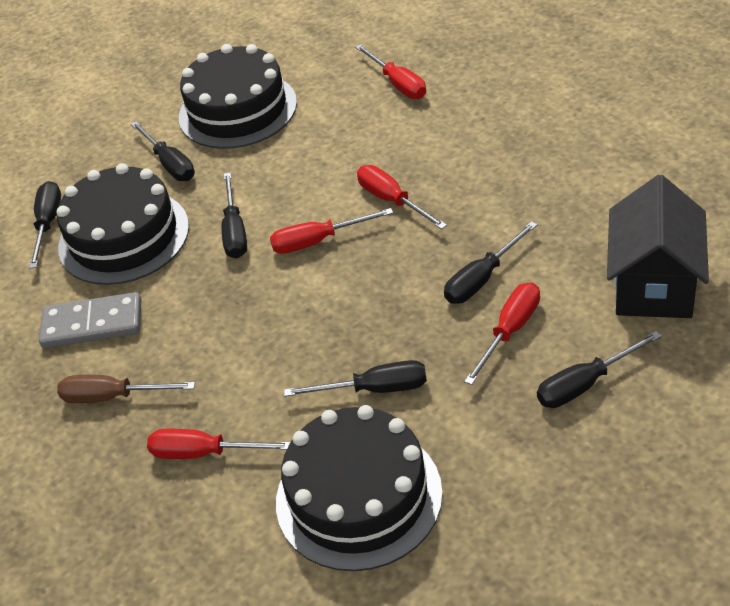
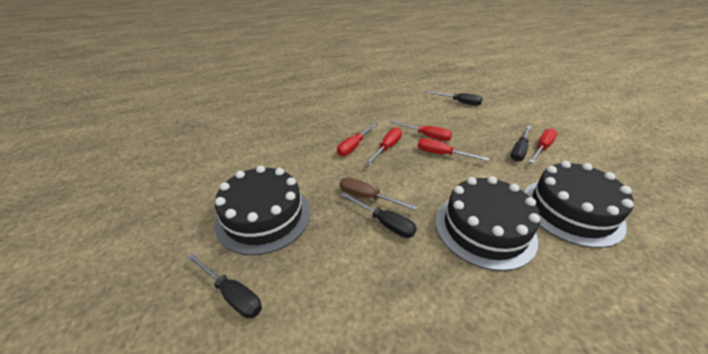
black house: [607,175,709,318] = 1 -> none = 0
black screwdriver: [29,181,61,269] [131,121,195,181] [222,172,247,259] [284,360,427,397] [444,221,538,304] [537,331,662,408] = 6 -> [187,253,262,318] [341,193,417,238] [427,91,483,106] [510,126,531,161] = 4
grey domino: [39,292,141,348] = 1 -> none = 0

